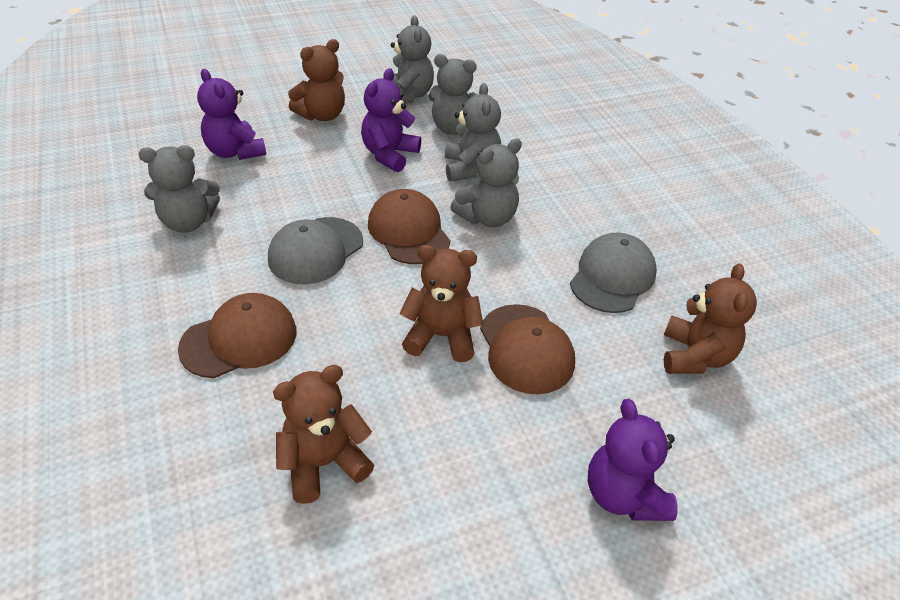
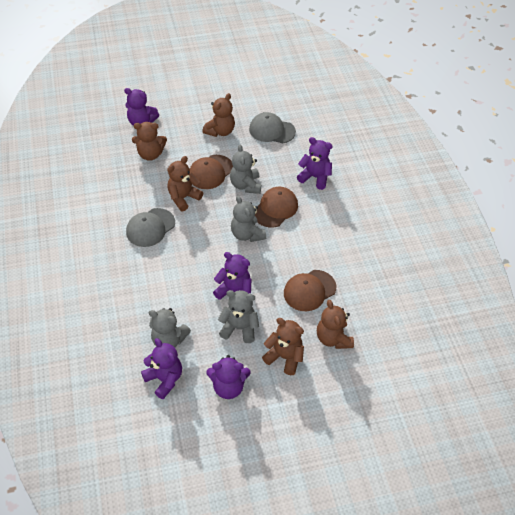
brown teddy bear: [273,365,374,504] [288,39,345,121] [399,245,483,362] [664,263,757,374] = 4 -> [132,122,167,161] [167,156,203,211] [202,93,235,137] [262,318,304,375] [317,300,354,349] = 5
grey teddy bear: [139,145,220,233] [391,15,434,104] [429,54,477,135] [445,83,501,181] [450,138,522,227] = 5 -> [149,308,191,347] [218,290,259,343] [230,145,261,194] [231,196,266,242] = 4
purple teddy bear: [197,69,266,160] [361,68,421,172] [588,399,677,521] = 3 -> [124,88,159,126] [141,338,182,399] [206,355,251,399] [213,252,251,300] [297,137,332,190] = 5

